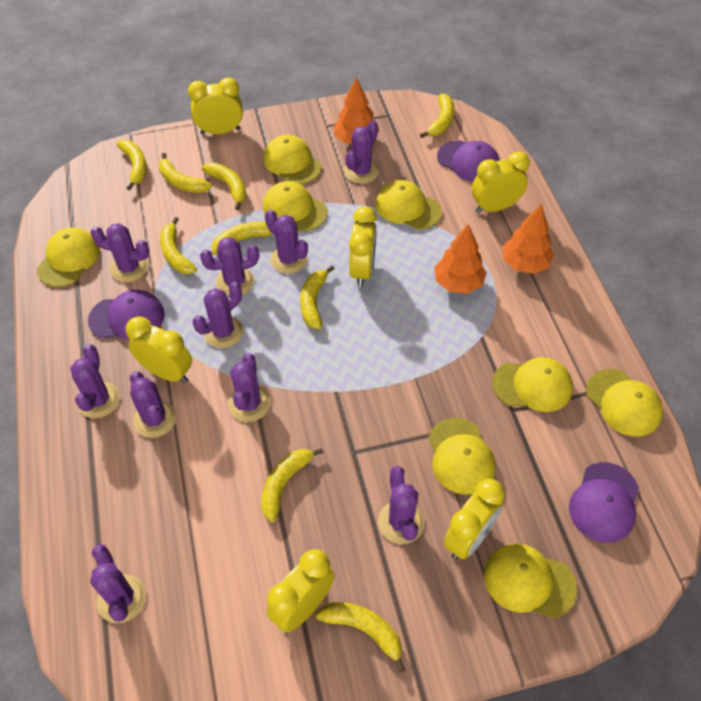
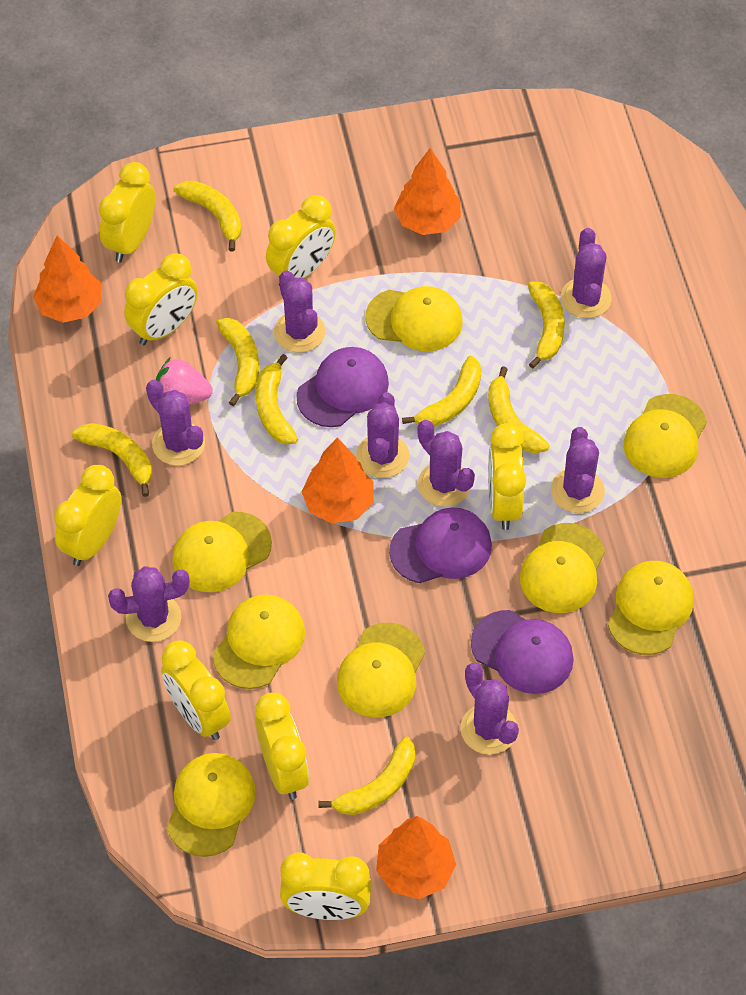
orange tree: [334,77,379,144] [434,224,487,294] [503,204,554,274] = 3 -> [33,235,102,323] [302,437,374,523] [376,816,456,899] [394,148,461,235] = 4
pink strawberry: none = 0 -> [156,358,213,405] = 1
purple cactus: [70,344,120,418] [90,223,149,282] [90,544,146,623] [130,371,176,438] [193,282,243,348] [200,237,259,296] [228,353,271,422] [265,209,308,274] [344,120,379,184] [378,466,425,544] = 10 -> [108,566,190,642] [146,380,205,466] [274,270,325,352] [356,392,409,478] [417,420,475,507] [460,663,519,755] [551,427,605,513] [561,228,612,318] = 8
yellow banana: [117,140,147,191] [159,153,212,193] [160,217,197,274] [202,163,246,210] [211,221,273,255] [261,448,324,522] [300,266,335,329] [316,602,405,673] [420,94,454,138] = 9 -> [72,423,152,497] [173,180,242,252] [216,318,259,406] [256,354,298,444] [318,737,415,815] [402,356,482,427] [488,366,550,453] [528,281,565,369] = 8
yellow clock: [126,316,192,383] [188,77,243,134] [266,549,335,632] [349,207,377,287] [444,479,505,560] [472,152,530,213] = 6 -> [54,465,121,566] [99,162,155,262] [124,253,198,345] [161,640,231,740] [255,693,309,799] [266,195,336,286] [280,852,372,920] [488,423,526,530] = 8

